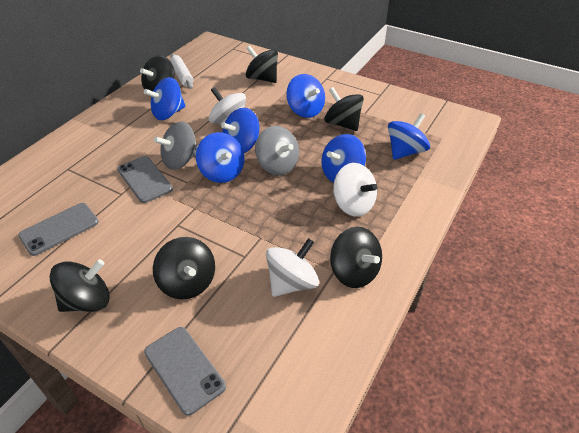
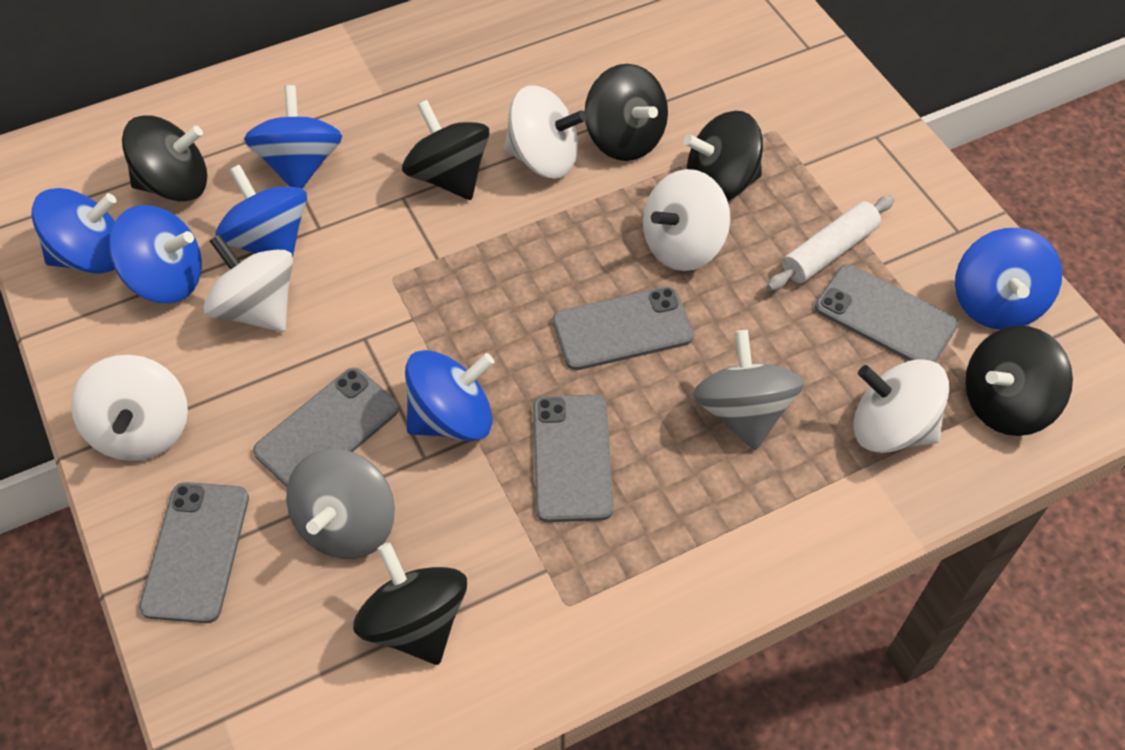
grey phone: [18,203,99,256] [117,156,173,203] [144,327,226,416] = 3 -> [139,482,249,623] [253,368,399,487] [533,395,614,522] [553,287,694,370] [815,264,958,362] = 5
white spinning top: [209,87,246,125] [266,238,319,297] [333,163,377,217] = 3 -> [71,355,188,461] [203,234,293,332] [504,86,587,179] [643,169,730,271] [853,359,950,453] = 5

